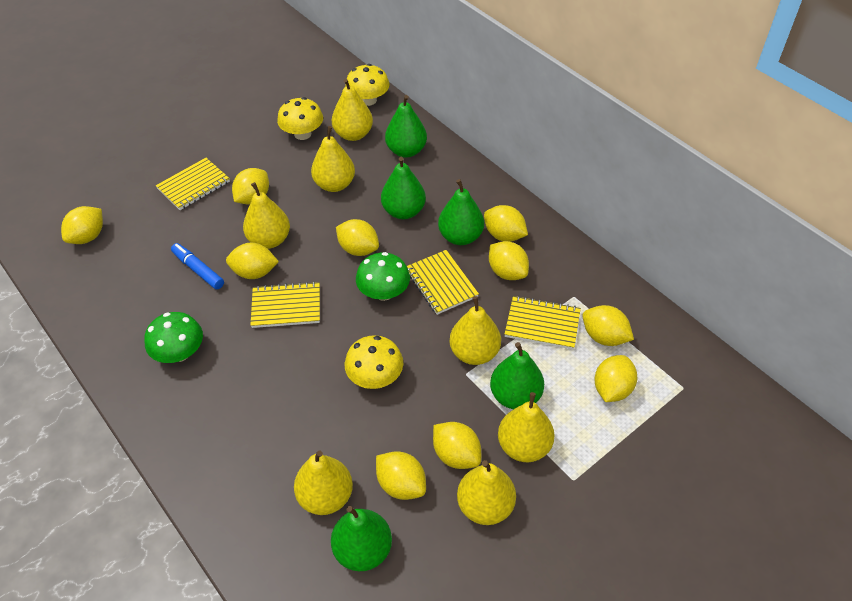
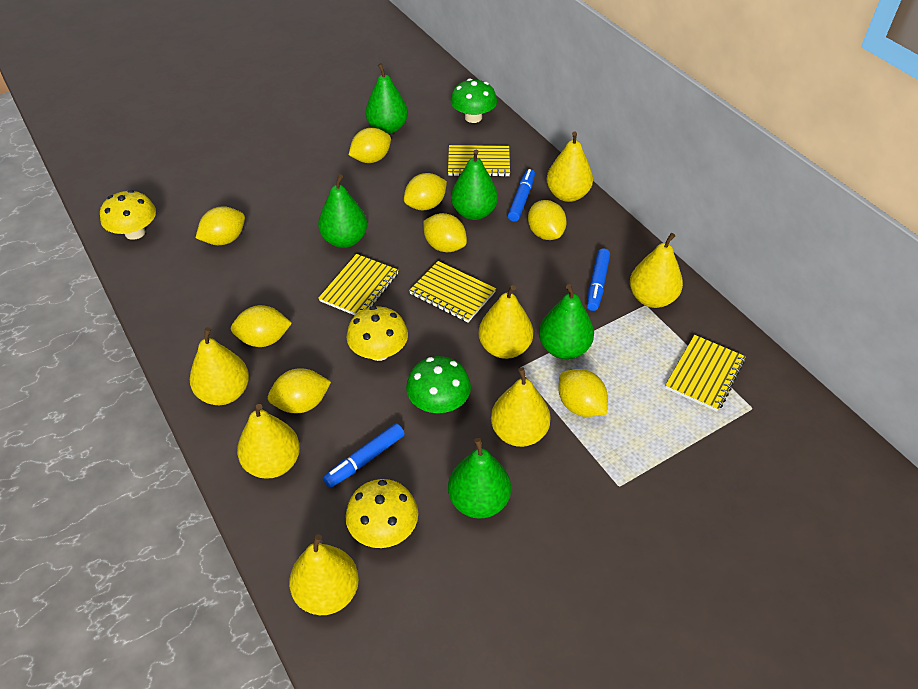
blue marker: [171,243,224,289] = 1 -> [323,423,405,488] [508,169,535,222] [587,248,610,311] = 3
yellow lemon: [61,206,103,244] [226,243,279,279] [232,168,269,204] [336,219,379,256] [376,451,426,500] [433,422,481,469] [484,205,528,242] [489,241,529,280] [583,305,634,346] [595,355,637,402] = 10 -> [196,206,245,245] [231,305,292,347] [268,368,331,414] [349,128,391,163] [404,173,447,210] [423,213,467,252] [528,200,567,240] [558,369,608,417] = 8

